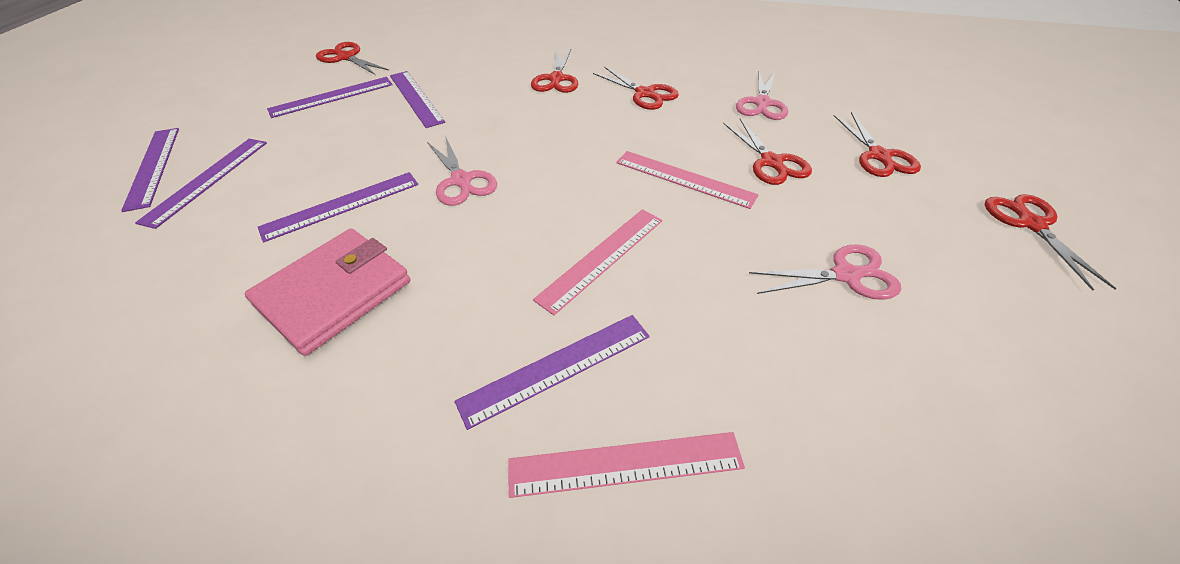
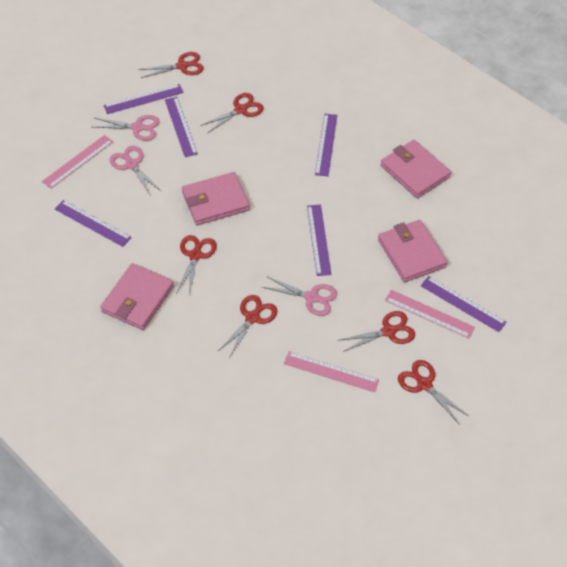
pink wallet: [245,229,410,356] = 1 -> [100,263,174,330] [182,172,250,225] [378,220,448,282] [381,140,451,198] = 4

